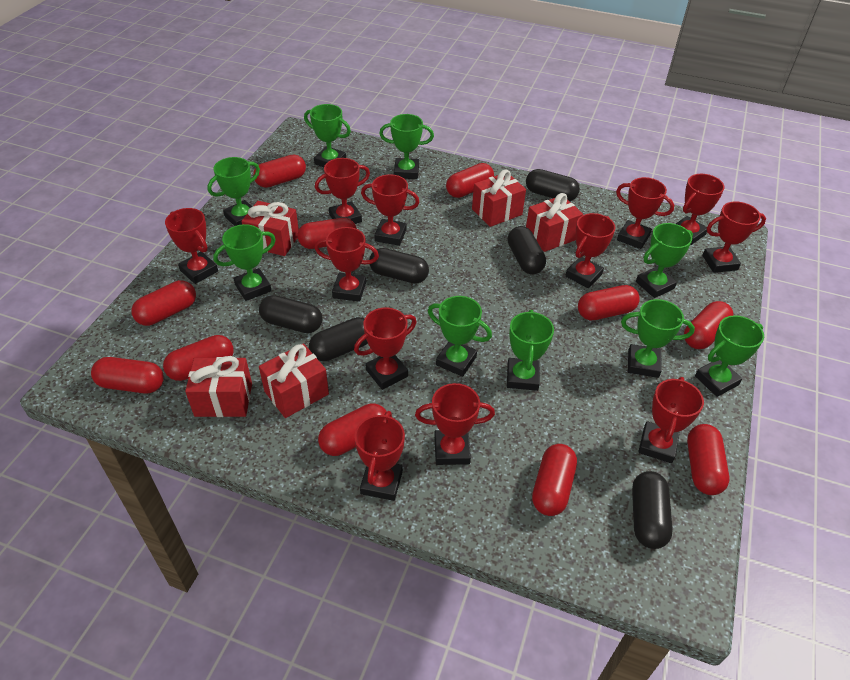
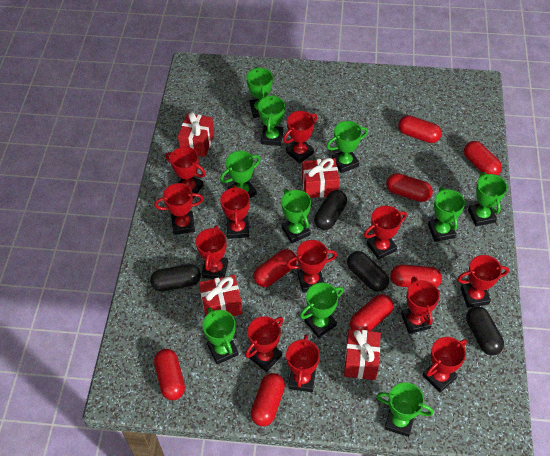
black capsule: [259,295,322,333] [309,317,368,361] [369,248,429,284] [508,226,546,274] [526,169,580,201] [632,471,673,549] = 6 -> [150,264,201,292] [314,190,347,230] [347,251,389,292] [466,306,504,355] = 4
green trophy: [207,157,260,226] [213,224,276,301] [304,104,351,167] [379,114,434,179] [428,296,492,377] [507,310,554,391] [621,299,695,378] [636,223,693,298] [695,315,764,397] = 9 -> [202,307,239,365] [220,151,261,198] [246,67,273,118] [258,94,285,146] [281,189,311,243] [300,283,344,338] [326,121,368,173] [376,382,434,437] [428,187,465,242] [468,172,507,226] = 10
red capsule: [91,357,164,393] [131,280,196,326] [163,335,234,381] [253,154,306,188] [297,218,357,249] [318,403,387,456] [446,163,494,198] [532,444,577,516] [578,285,640,320] [684,301,733,349] [687,424,729,495] = 11 -> [154,349,185,400] [251,373,285,426] [253,249,297,287] [350,294,393,331] [386,173,433,202] [390,264,442,287] [398,115,442,143] [464,141,502,175] = 8
red gift: [185,356,252,417] [242,201,299,256] [259,343,329,418] [472,170,526,227] [526,193,583,252] = 5 -> [178,112,214,157] [199,275,243,316] [302,158,339,198] [344,329,381,380] = 4

